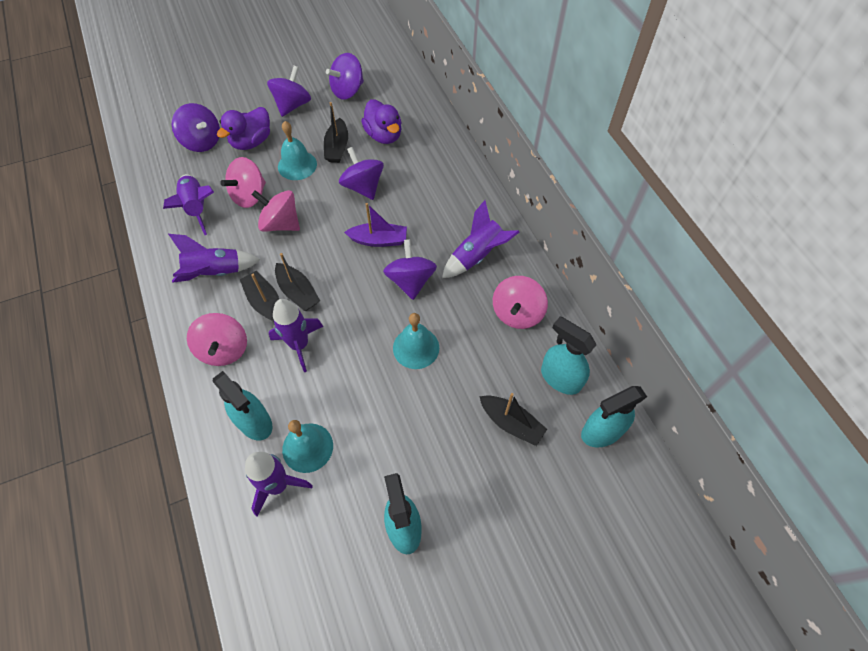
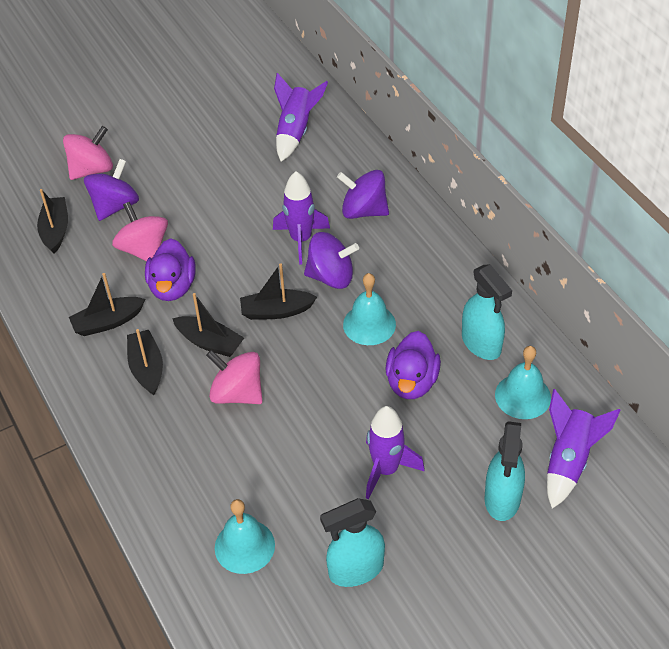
black boat: [240,271,279,321] [275,253,320,311] [324,102,348,163] [479,393,547,446] = 4 -> [37,189,68,254] [69,273,145,336] [127,329,163,395] [172,293,244,357] [240,263,317,320] = 5
pink spinning top: [187,313,247,366] [220,157,266,208] [251,190,300,232] [493,276,548,329] = 4 -> [63,126,113,180] [112,202,168,262] [206,350,263,404] = 3
purple boat: [344,203,407,247] = 1 -> none = 0
purple rocket: [163,174,214,235] [168,234,260,283] [245,452,313,516] [269,299,323,372] [442,200,519,278] = 5 -> [273,171,330,264] [274,73,328,162] [366,406,425,499] [547,389,621,509] = 4
purple spinning top: [172,103,220,152] [267,65,311,117] [326,53,364,100] [339,147,384,200] [383,239,437,300] = 5 -> [84,159,139,221] [304,232,359,289] [337,170,389,219] = 3
turquoise spray bottle: [213,371,272,440] [384,473,422,554] [541,316,596,395] [581,386,647,447] = 4 -> [320,498,385,587] [462,264,512,360] [485,421,525,521] = 3

